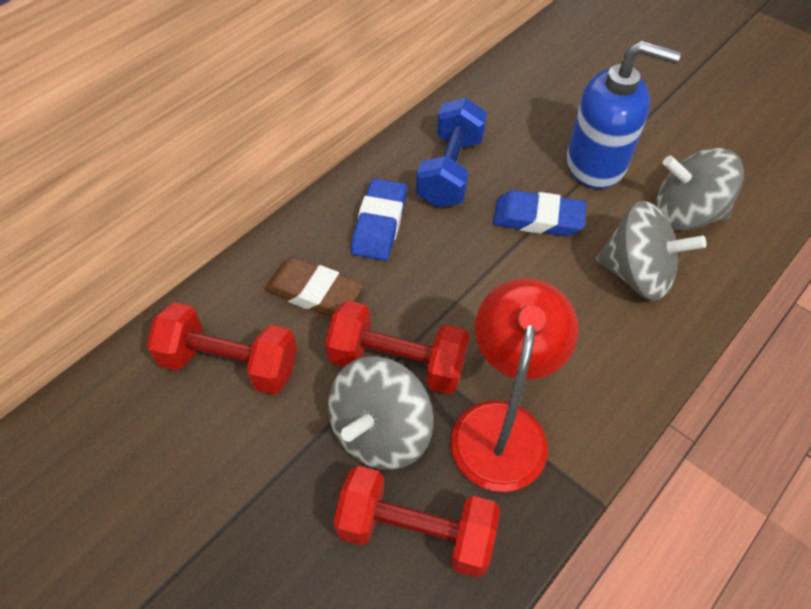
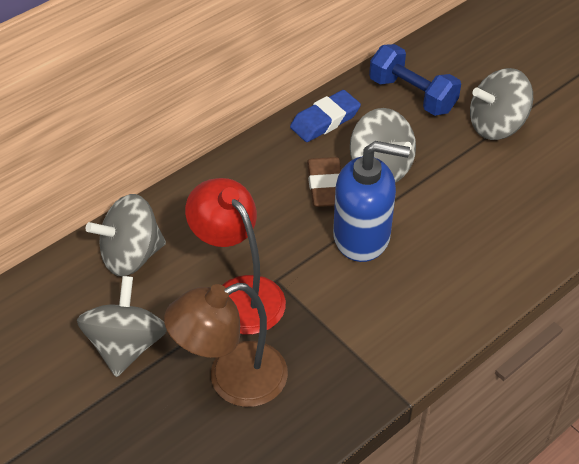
blue eraser: [351,179,407,261] [493,190,586,236] = 2 -> [290,90,361,142] = 1
brown lamp: none = 0 -> [164,283,288,407] = 1
grey spinning top: [328,356,434,470] [596,201,706,301] [656,148,744,231] = 3 -> [77,276,167,377] [86,194,166,276] [350,108,416,183] [470,68,533,140] = 4
red dumbbell: [147,302,297,395] [325,301,470,394] [333,466,500,578] = 3 -> none = 0

